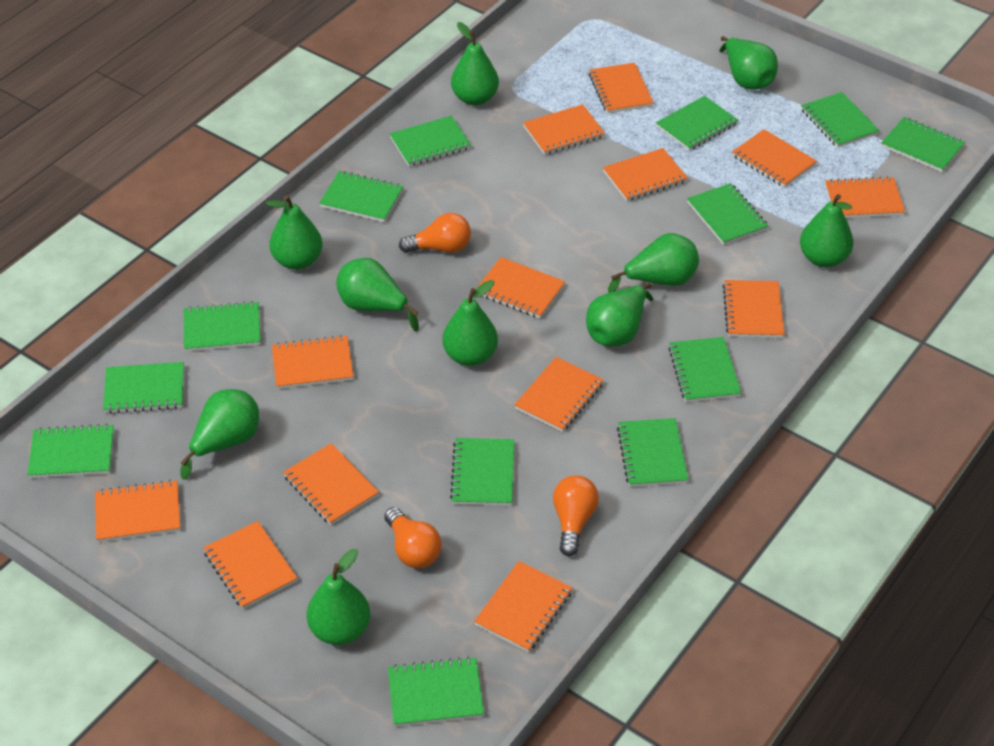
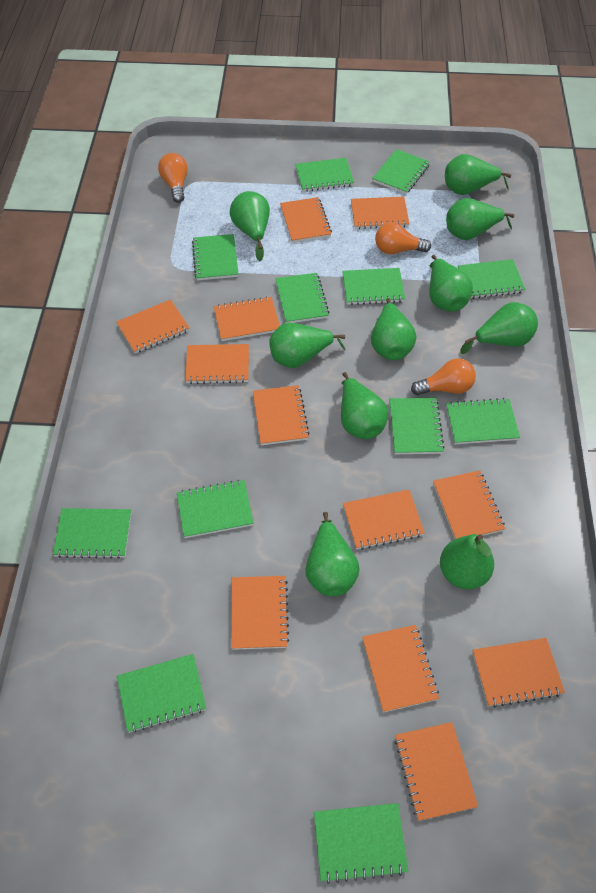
green notebook: [27,424,114,478] [103,362,184,414] [184,301,261,352] [319,171,403,222] [388,657,484,727] [390,116,471,166] [450,438,514,506] [617,418,688,487] [656,96,738,151] [669,337,741,402] [687,183,768,245] [801,92,879,148] [881,117,965,172] = 13 -> [53,508,131,559] [117,654,206,733] [177,480,253,538] [192,234,239,281] [275,273,329,323] [295,158,354,192] [314,803,408,884] [342,268,405,305] [372,149,430,194] [389,398,445,454] [446,398,520,444] [458,259,525,299] = 12
orange notebook: [95,480,181,542] [203,521,298,609] [272,335,354,389] [283,443,379,525] [474,561,573,652] [478,257,565,319] [514,357,604,432] [523,104,605,155] [589,63,654,114] [603,148,688,201] [723,280,784,338] [732,129,817,188] [825,176,905,218] = 13 -> [116,299,189,353] [185,344,249,384] [214,296,280,341] [231,576,289,650] [253,385,310,445] [280,197,332,243] [343,490,425,550] [351,197,409,229] [362,625,439,712] [395,722,478,821] [433,470,505,539] [472,638,565,707] = 12

